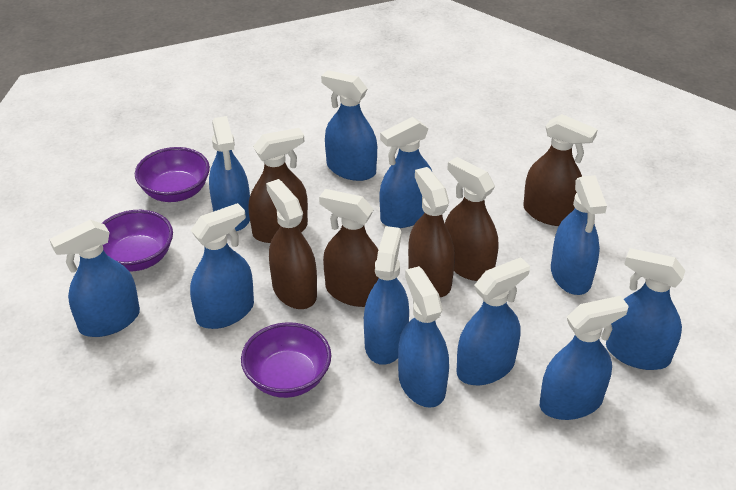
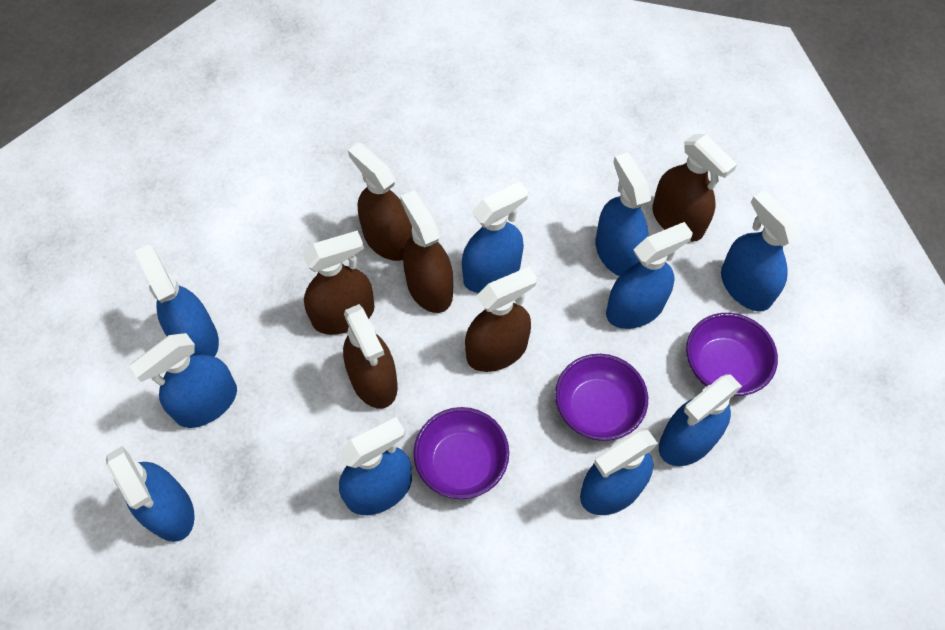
blue spray bottle: [49,220,140,337] [190,203,254,329] [209,116,250,231] [321,70,377,181] [364,226,409,365] [380,117,432,228] [398,266,449,408] [456,257,530,385] [540,296,629,420] [551,175,607,295] [606,248,686,370] = 11 -> [106,446,195,542] [129,333,237,428] [135,244,219,357] [339,417,412,515] [462,182,528,293] [580,430,658,515] [596,152,651,276] [606,222,693,329] [659,374,742,466] [721,191,800,312] = 10

